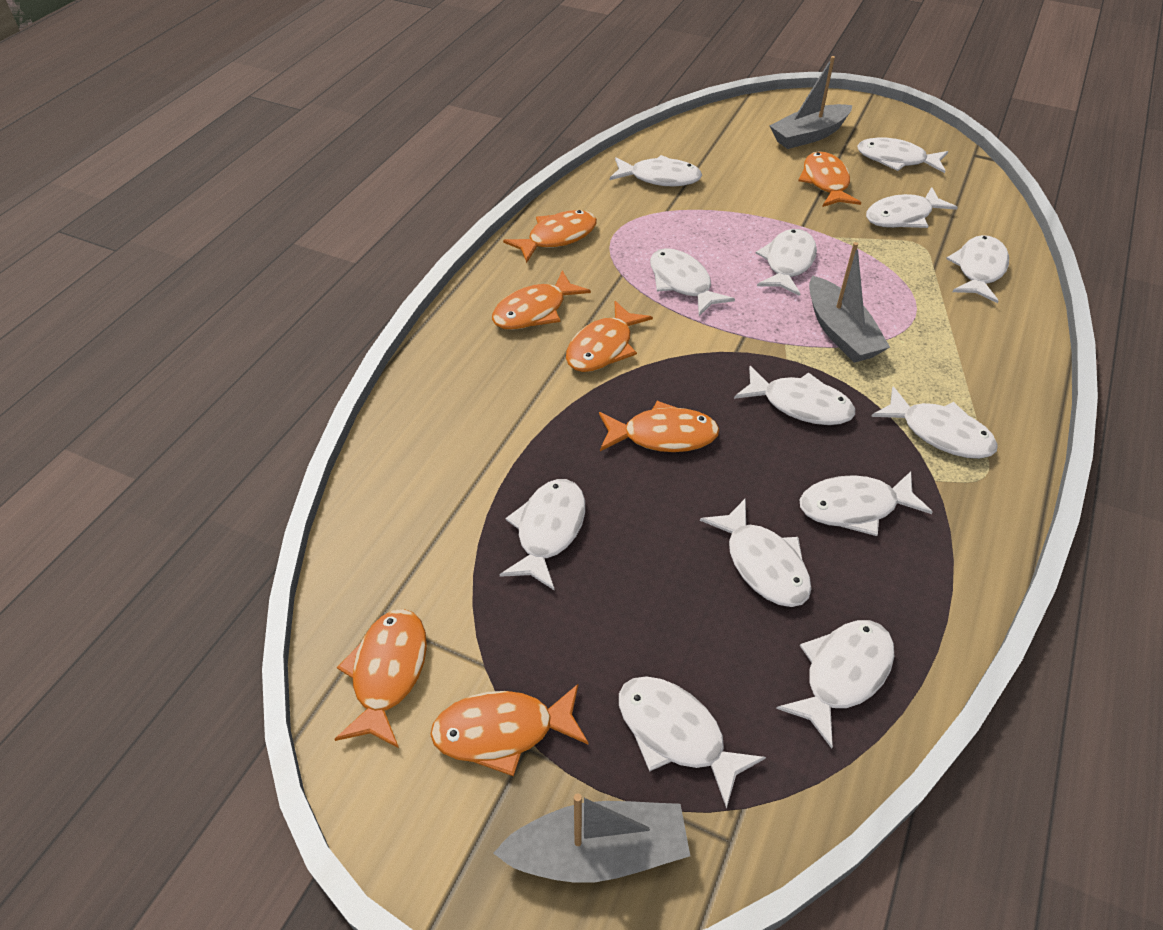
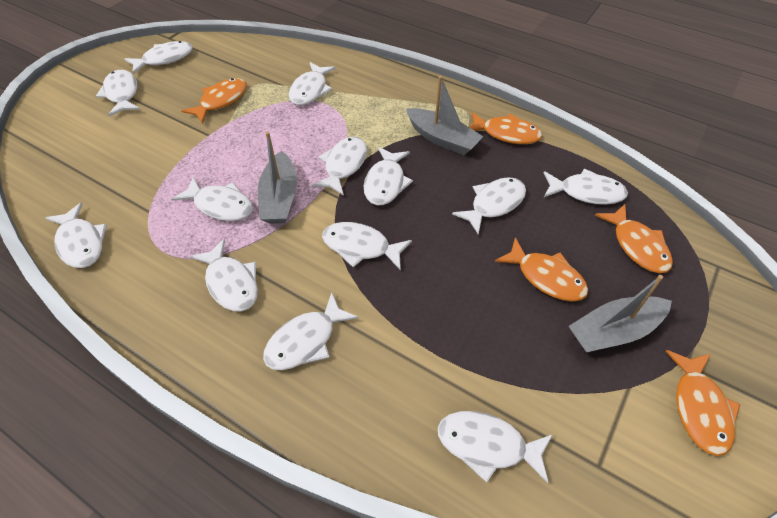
orange fish: [334,609,427,748] [430,684,589,776] [492,270,591,330] [503,210,597,263] [566,301,653,372] [599,401,719,452] [798,151,861,207] = 7 -> [181,78,247,124] [469,112,542,144] [494,237,588,302] [595,204,673,273] [665,350,740,456] = 5

